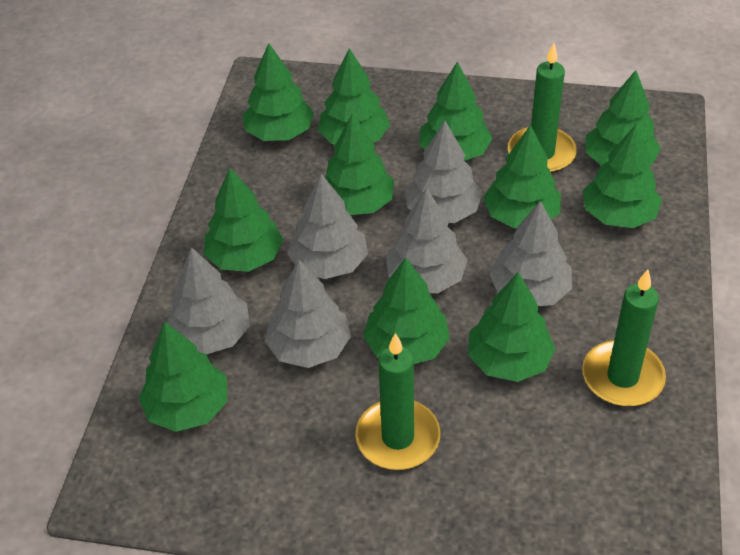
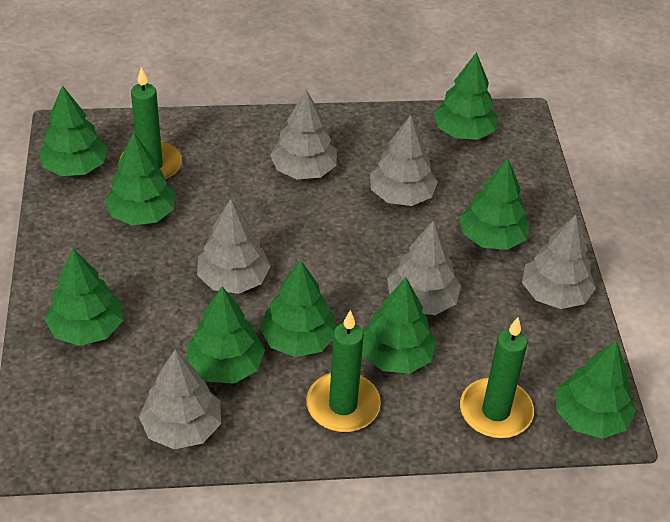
green tree: [138,321,227,432] [204,168,283,272] [242,43,314,141] [318,48,390,144] [325,113,394,215] [363,257,450,364] [419,61,493,161] [468,272,556,382] [483,125,561,228] [583,123,662,228] [586,70,661,166] = 11 -> [39,85,108,176] [45,249,123,346] [105,133,175,225] [187,286,265,384] [260,260,336,357] [362,278,437,374] [434,52,498,140] [460,158,530,250] [556,340,636,439] = 9

